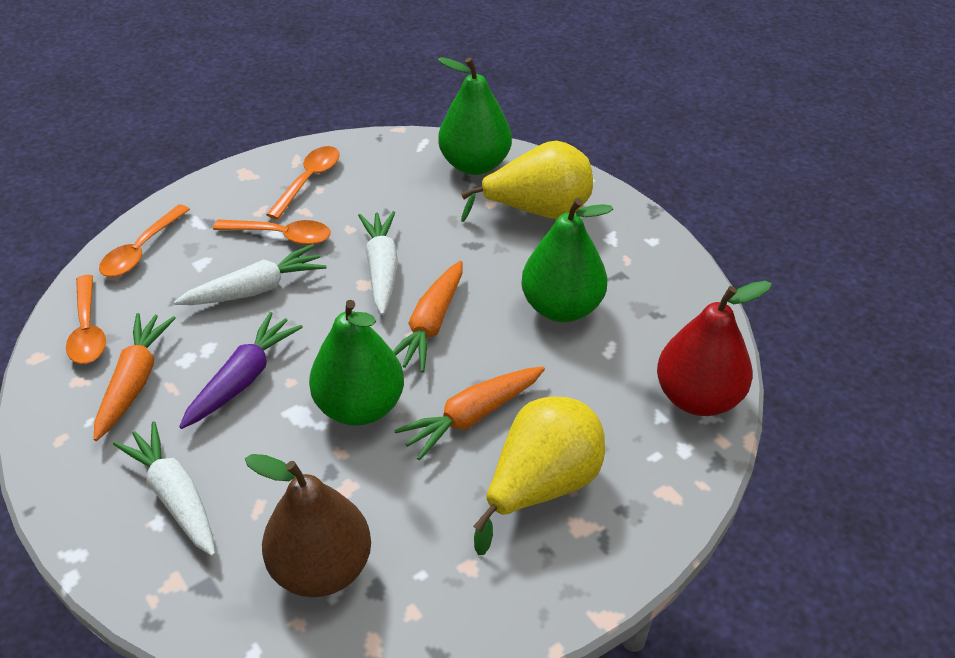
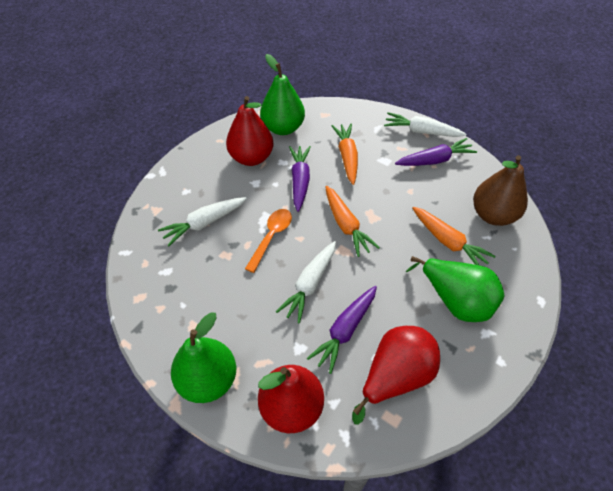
orange spoon: [66,275,106,364] [99,204,190,277] [213,220,331,245] [266,146,340,219] = 4 -> [245,209,292,273] = 1
purple carrot: [179,312,303,429] = 1 -> [289,146,311,212] [307,286,377,374] [395,138,477,166] = 3
red pear: [657,281,772,416] = 1 -> [226,96,273,166] [258,365,324,433] [352,326,440,425] = 3
yellow pear: [461,141,593,222] [473,396,605,555] = 2 -> none = 0

